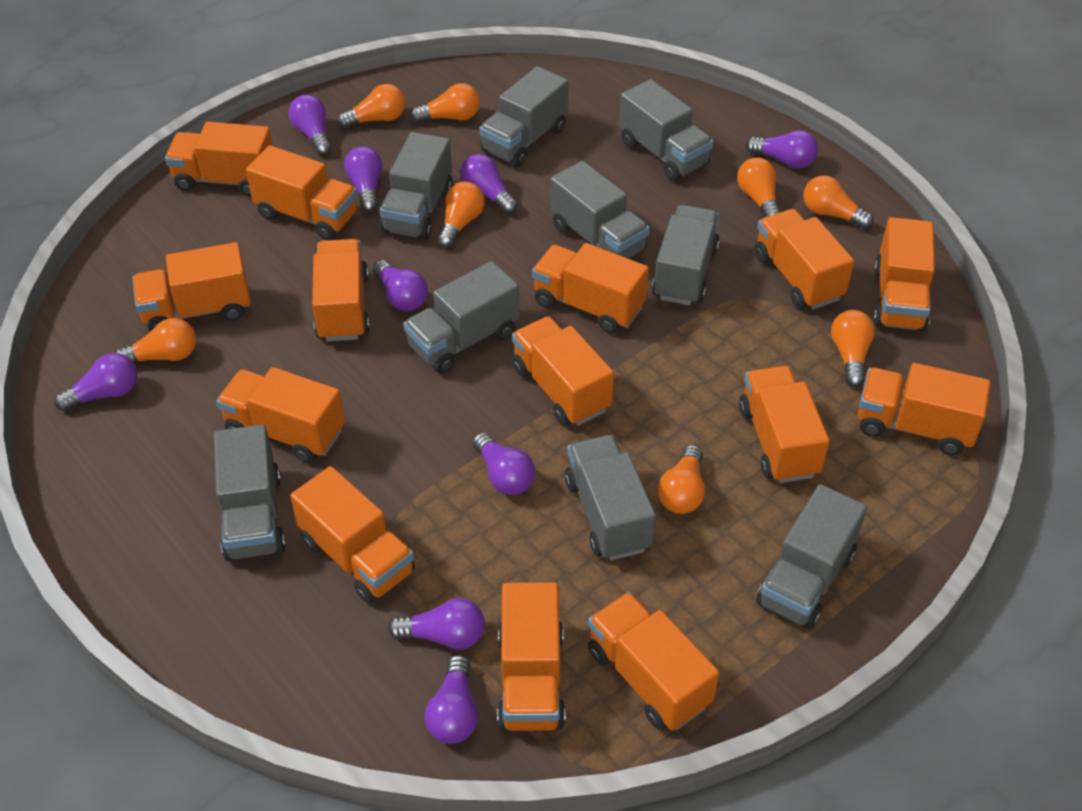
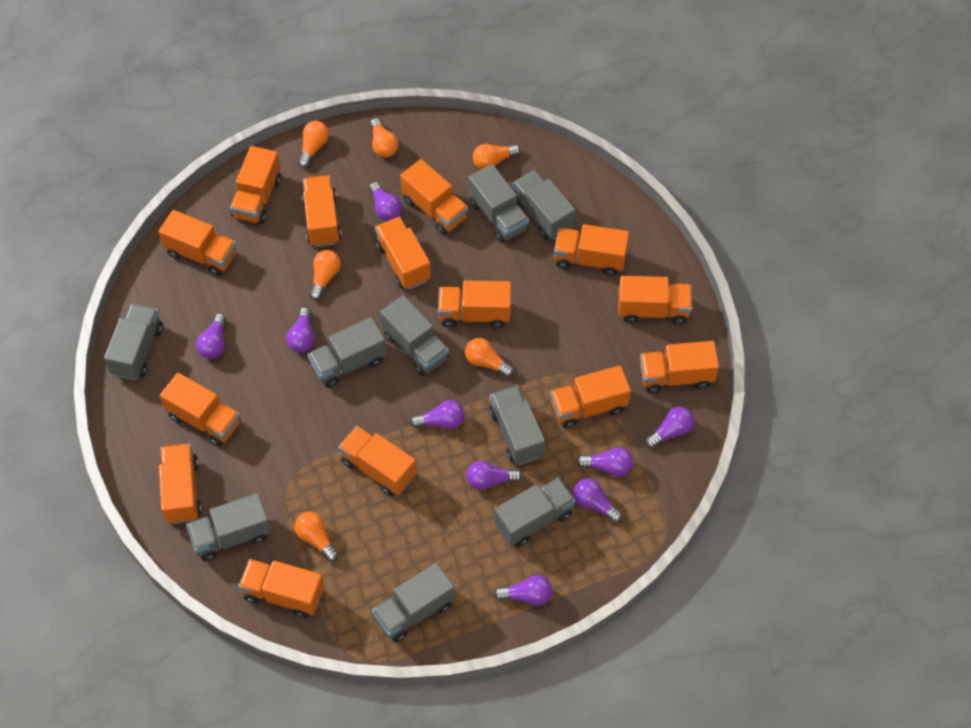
orange light bulb: [115,318,196,363] [337,84,405,129] [410,83,480,123] [437,181,485,248] [658,445,705,514] [737,158,780,217] [803,175,874,229] [831,310,875,387] = 8 -> [294,512,339,562] [298,121,329,168] [309,250,341,300] [370,118,398,157] [465,338,514,378] [473,144,520,169] = 6

